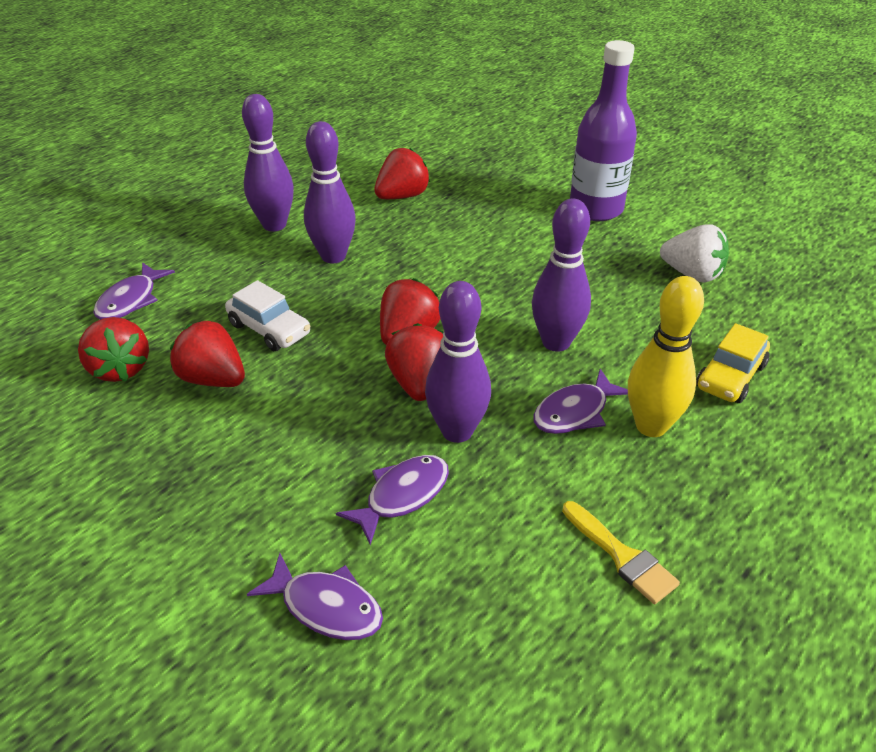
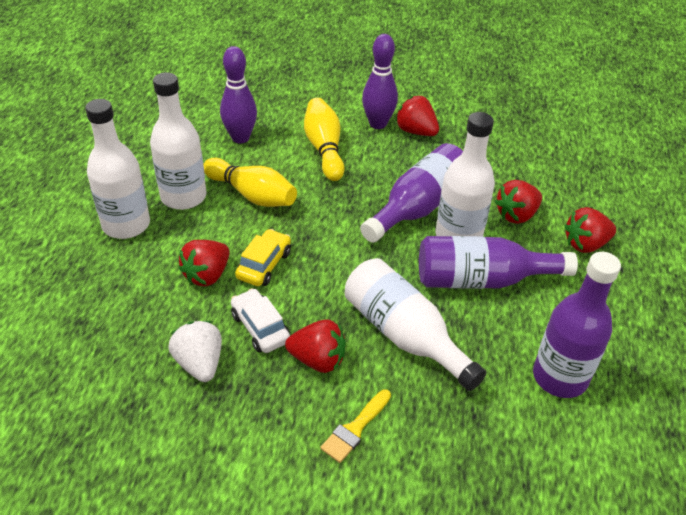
purple bottle: [570,40,637,221] = 1 -> [360,143,463,243] [419,236,578,289] [533,252,621,398] = 3
purple bowling pin: [242,94,294,232] [304,121,356,263] [425,281,491,443] [532,199,591,352] = 4 -> [220,46,257,144] [362,34,398,129] = 2
purple fish: [93,263,175,320] [247,553,383,640] [336,455,449,545] [533,369,628,434] = 4 -> none = 0
white bottle: none = 0 -> [85,99,150,239] [150,72,207,210] [345,258,486,391] [436,112,495,236] = 4
yellow bowling pin: [628,276,704,437] = 1 -> [203,158,297,207] [304,98,345,181] = 2

